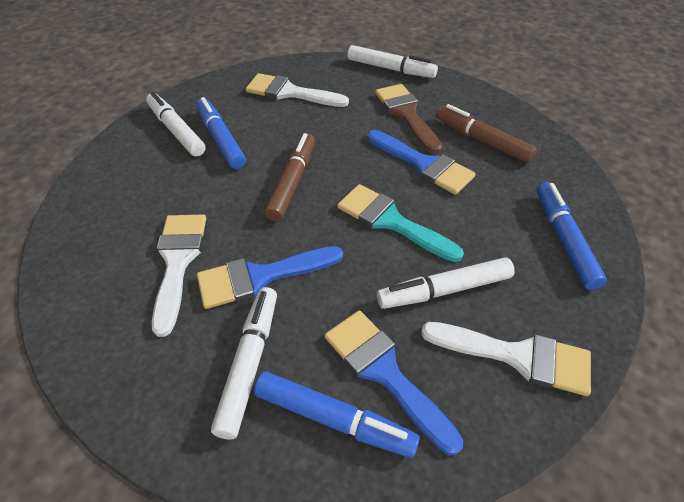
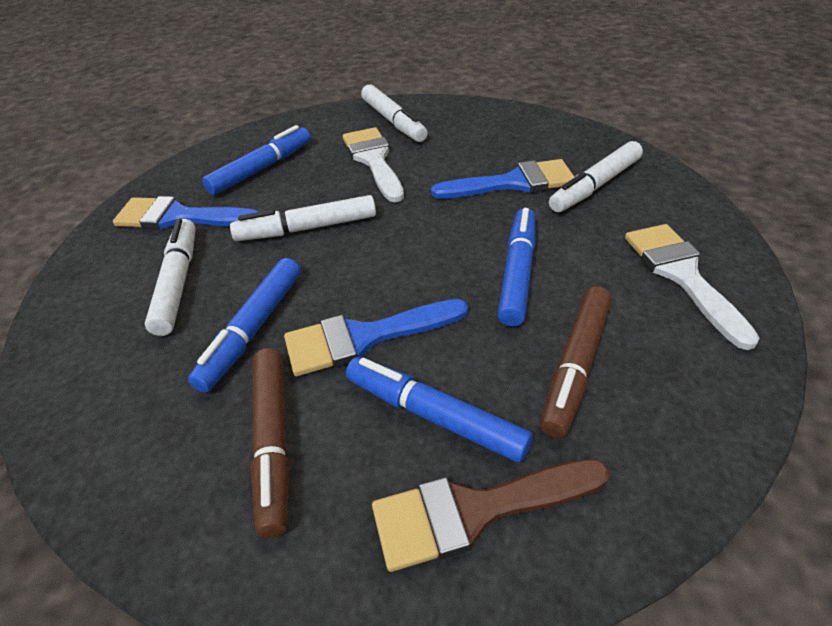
blue marker: [196,97,246,169] [254,372,420,458] [537,182,607,290] = 3 -> [188,258,301,393] [202,125,311,195] [346,357,533,463] [498,208,535,327] = 4
turquoise brush: [337,184,464,262] = 1 -> none = 0
white brush: [152,214,206,337] [246,73,349,107] [421,322,591,396] = 3 -> [342,127,404,202] [625,224,759,350] = 2

